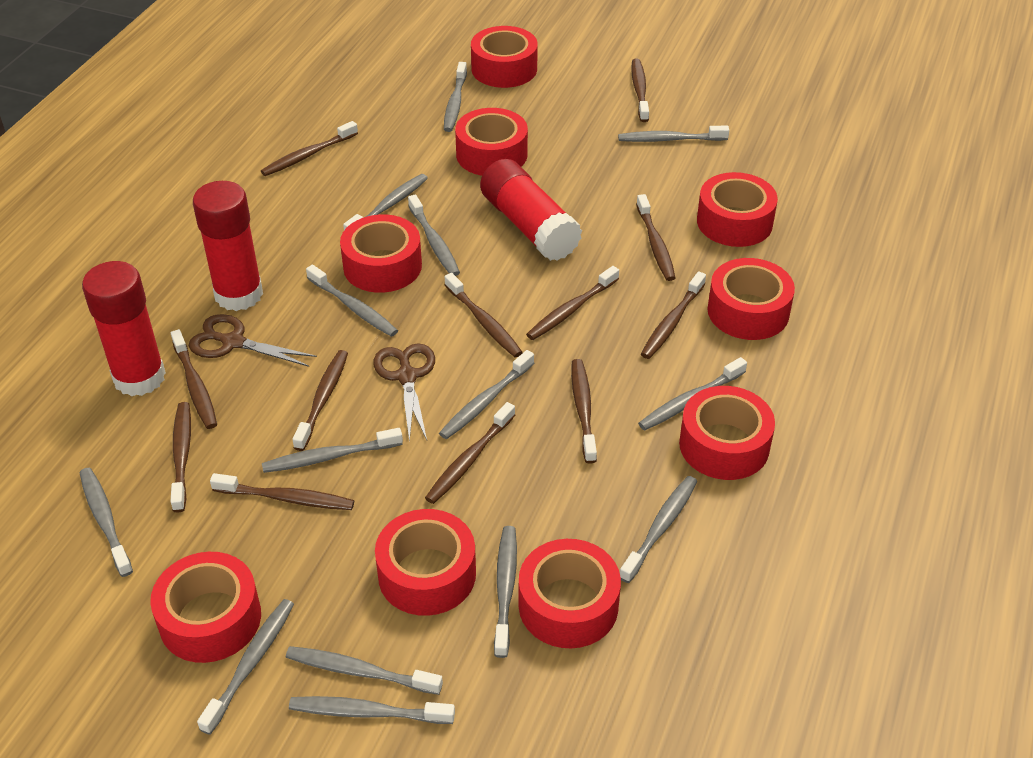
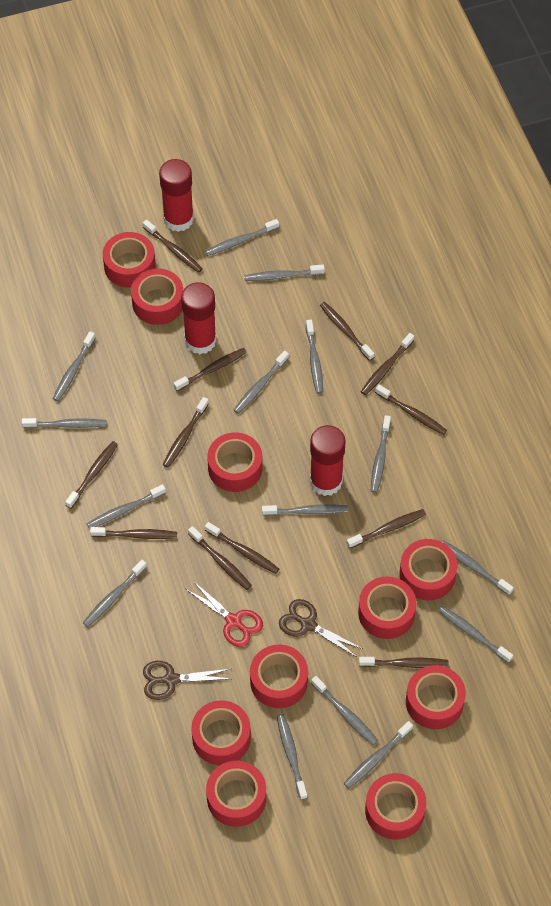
grey toothbrush: [80,468,133,577] [197,599,294,735] [262,428,403,473] [286,646,443,695] [289,696,455,724] [306,265,398,337] [343,174,428,230] [408,194,460,276] [439,350,534,439] [444,62,467,132] [494,526,517,658] [618,126,729,142] [620,476,697,583] [638,357,747,430] = 14 -> [22,418,106,428] [53,331,96,401] [83,560,147,627] [87,484,166,529] [205,219,279,256] [234,351,289,414] [244,265,325,281] [262,504,348,516] [277,714,307,800] [306,320,323,394] [311,676,378,745] [344,721,413,789] [371,415,391,493] [438,606,513,663] [442,540,514,595] = 15
red scissors: none = 0 -> [186,581,263,647] = 1
red tape: [150,552,261,663] [340,214,422,293] [375,509,476,616] [455,108,528,176] [471,26,538,88] [519,539,621,648] [679,386,775,480] [697,172,778,247] [707,258,795,340] = 9 -> [103,232,156,288] [131,268,183,325] [191,700,251,765] [206,761,266,827] [207,432,263,492] [250,644,308,708] [358,577,416,639] [365,773,427,840] [399,539,457,600] [406,665,466,729] = 10

